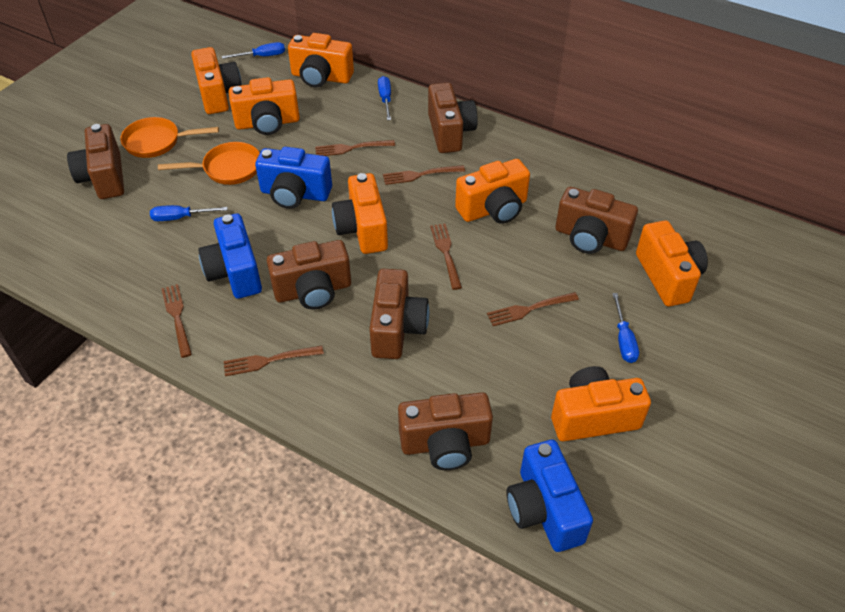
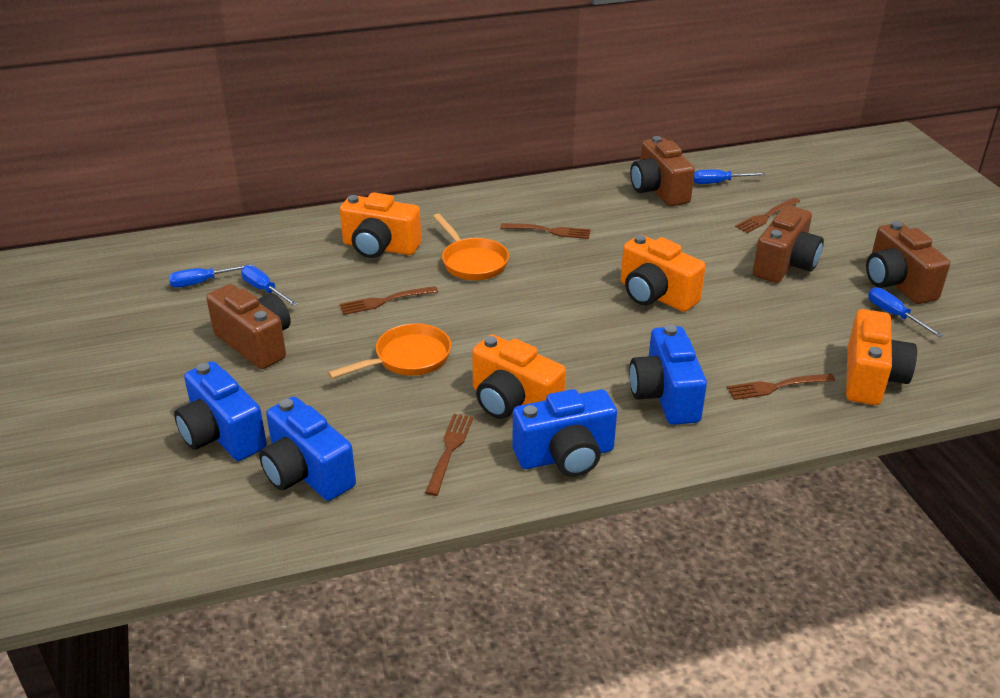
blue camera: [198,214,262,299] [255,147,332,209] [506,440,593,552] = 3 -> [174,361,267,461] [259,397,356,501] [512,389,617,477] [629,325,707,425] = 4
brown camera: [67,124,124,199] [267,240,351,309] [369,269,429,359] [398,392,493,470] [428,83,478,153] [555,187,638,254] = 6 -> [206,284,291,369] [630,136,695,206] [753,205,824,283] [866,221,950,304] = 4
brown fork: [161,284,192,358] [223,346,324,376] [315,140,395,156] [383,165,465,185] [430,223,462,290] [487,292,579,326] = 6 -> [340,286,438,315] [425,414,473,496] [500,223,591,239] [727,373,835,400] [735,198,801,233] = 5
orange camera: [191,47,242,114] [229,77,300,135] [288,33,354,87] [332,173,388,254] [455,159,530,224] [551,366,651,441] [636,220,708,306] = 7 -> [340,192,421,258] [472,334,566,419] [621,235,706,312] [846,309,917,405] = 4

